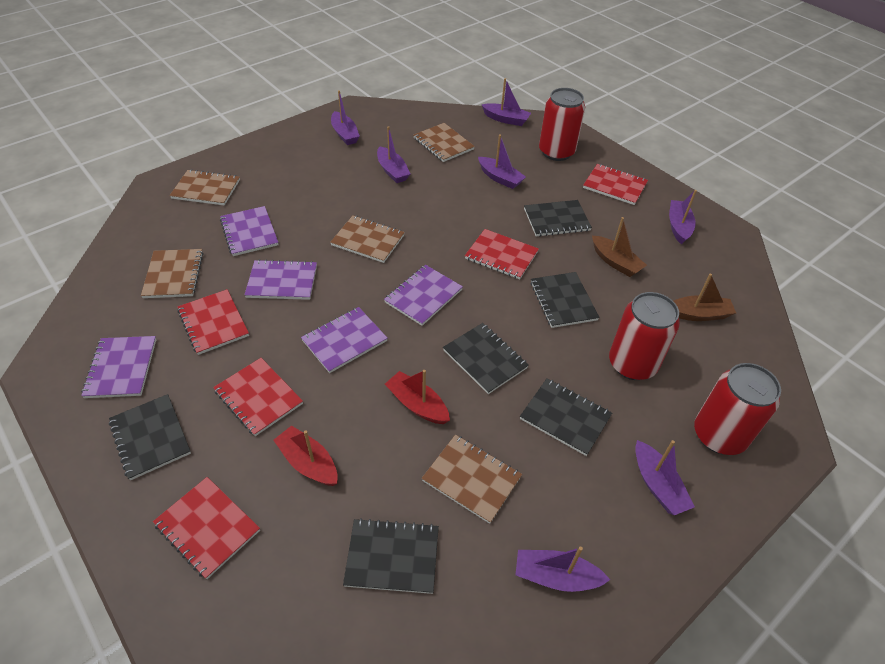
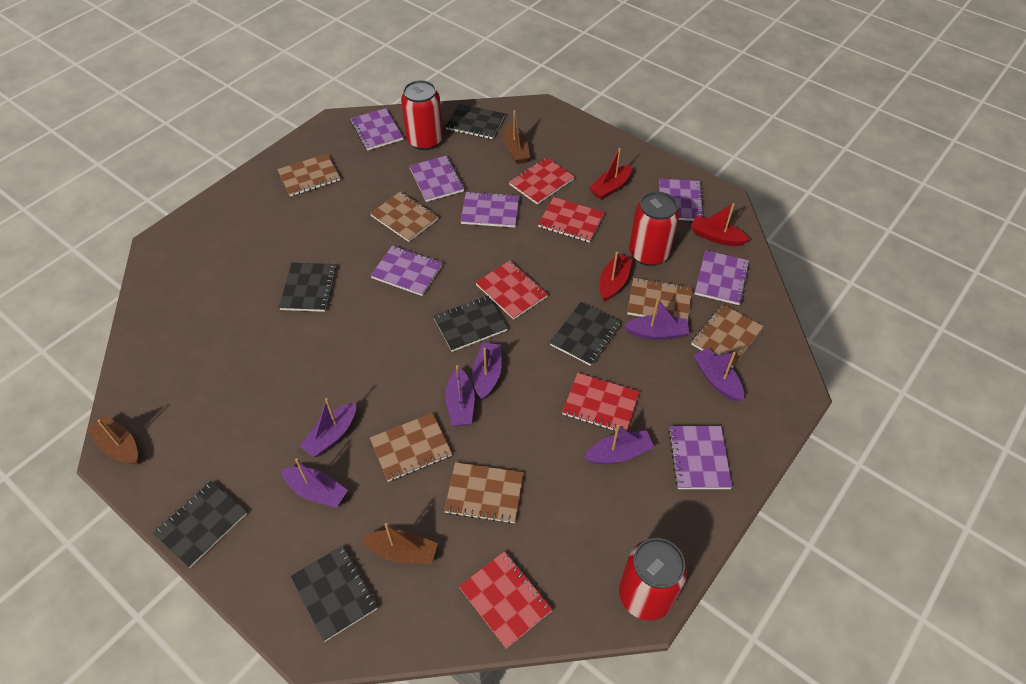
brown boat: [592,217,647,277] [674,274,736,321] = 2 -> [87,415,138,465] [361,523,438,564] [504,110,530,164] = 3
brown notebook: [141,249,204,298] [169,169,240,205] [330,215,405,263] [414,123,475,162] [422,434,522,524] = 5 -> [277,154,340,197] [370,191,438,242] [370,413,452,482] [444,462,524,524] [627,277,692,321] [691,304,764,368] = 6
purple notebook: [81,336,156,398] [220,206,279,256] [245,259,317,300] [301,307,388,373] [384,265,463,326] = 5 -> [350,108,403,151] [370,246,443,296] [409,156,464,202] [460,191,519,227] [659,179,704,221] [668,426,732,489] [695,250,750,305] = 7
red boat: [273,425,338,486] [385,370,450,424] = 2 -> [589,148,632,200] [599,252,633,302] [691,203,750,246] = 3

